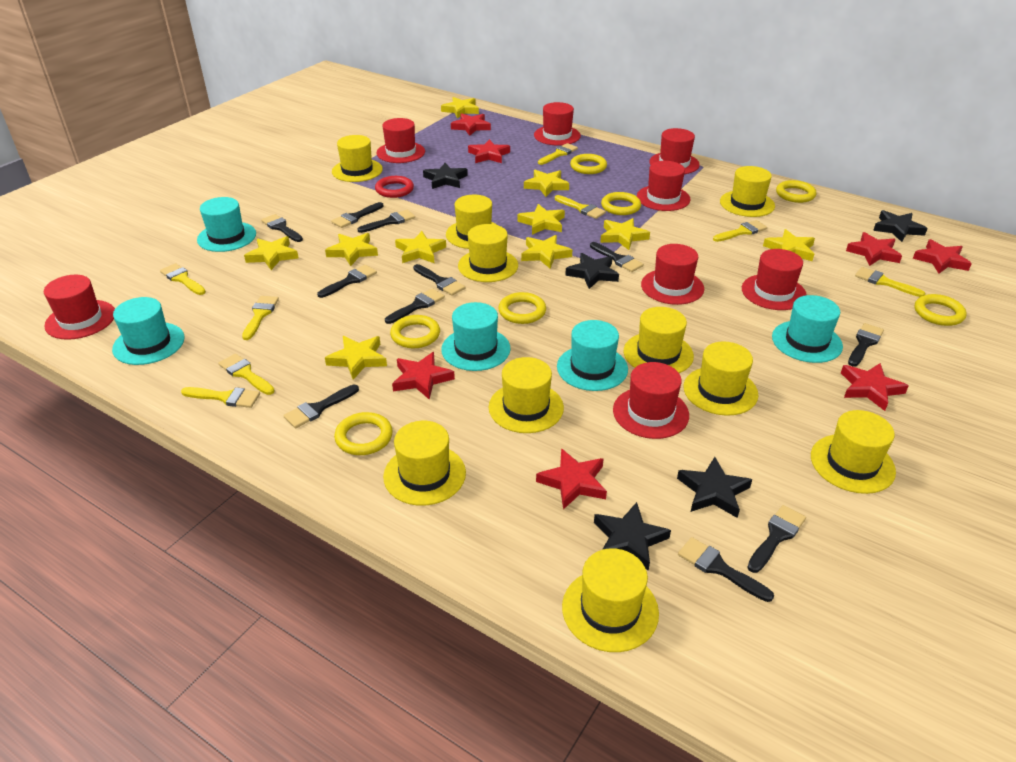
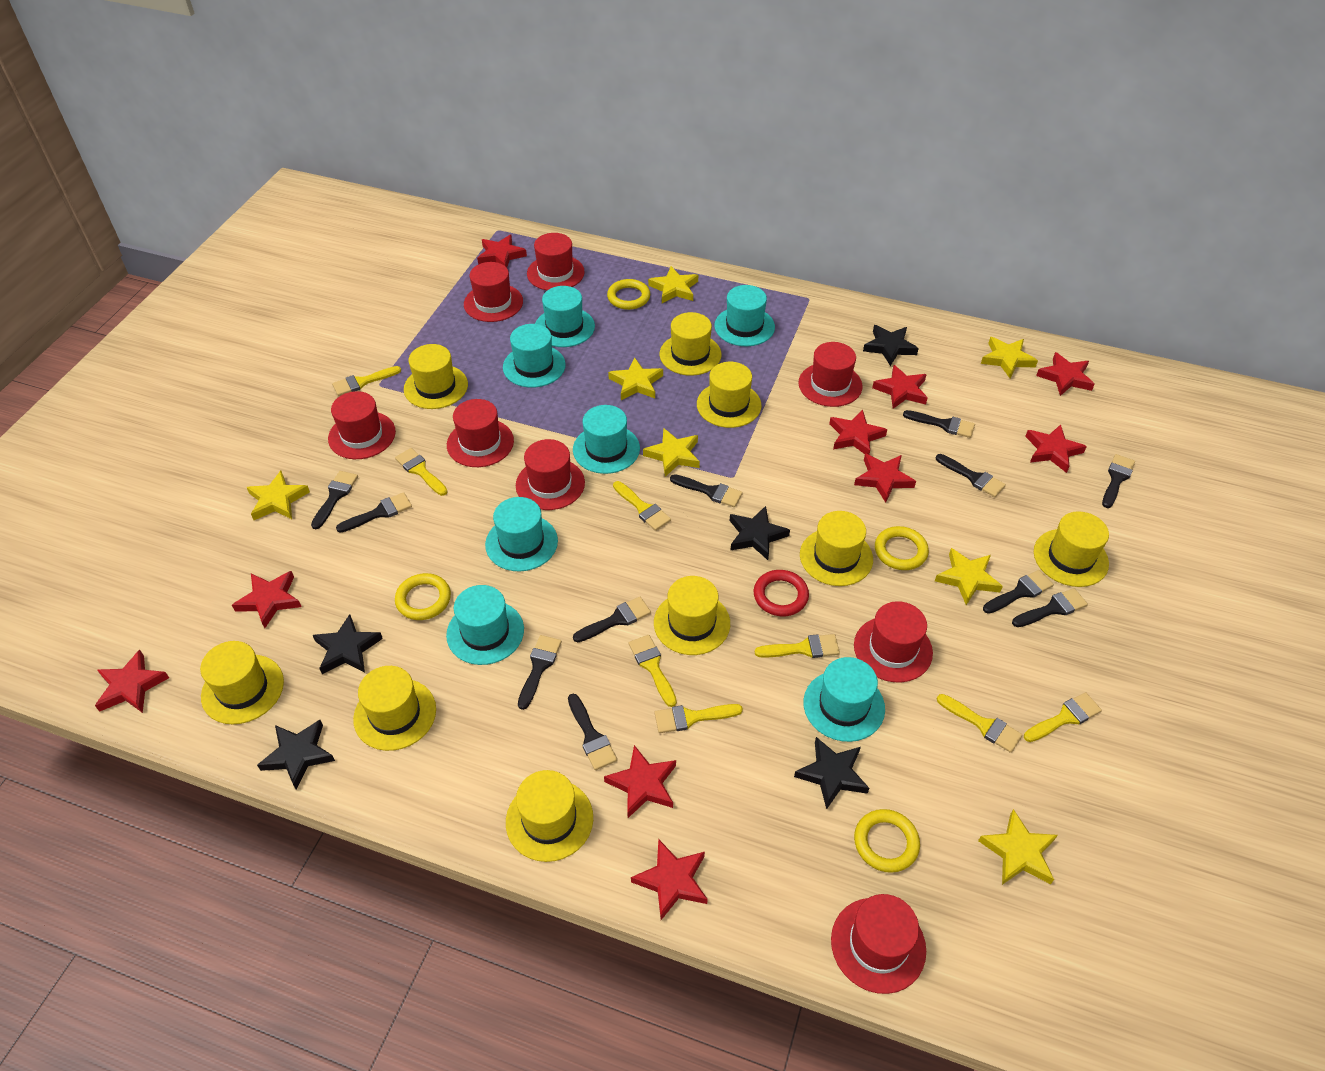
red star: [392,352,455,399] [451,113,491,136] [468,139,510,163] [536,449,607,509] [841,363,909,411] [846,232,902,266] [913,239,972,274] = 7 -> [95,650,169,713] [232,571,302,628] [477,234,527,268] [604,745,676,818] [631,839,708,920] [829,410,887,454] [854,453,916,503] [872,365,927,409] [1025,424,1087,473] [1036,352,1095,396] = 10
turquoise hat: [112,297,185,365] [197,197,256,252] [441,302,511,371] [557,320,628,391] [772,295,843,363] = 5 -> [446,585,524,665] [485,497,558,571] [503,324,566,388] [535,286,595,347] [573,405,640,474] [715,285,775,346] [803,657,885,742] = 7
yellow hat: [332,135,383,182] [383,421,466,506] [446,195,497,249] [458,224,518,282] [489,357,564,433] [562,548,659,652] [624,307,694,373] [684,342,758,416] [720,166,775,217] [811,410,896,494] = 10 -> [200,641,284,724] [353,666,436,751] [404,344,468,409] [506,770,593,862] [654,576,730,655] [659,312,721,376] [697,362,761,428] [800,511,873,586] [1034,511,1109,587] = 9
yellow ring: [334,412,393,455] [390,315,440,348] [498,292,546,324] [570,154,607,174] [601,192,641,215] [776,180,816,203] [915,294,967,326] = 7 -> [395,573,451,620] [607,279,650,310] [854,809,920,873] [875,526,929,570] = 4
yellow star: [244,236,298,270] [325,233,378,266] [325,336,387,380] [395,231,446,263] [441,97,479,118] [517,204,565,235] [521,235,572,269] [524,170,569,197] [600,218,650,250] [763,229,815,261] = 10 -> [247,471,310,520] [608,357,663,400] [643,428,700,477] [648,266,698,303] [935,548,1003,605] [978,809,1058,885] [981,337,1038,378] = 7

